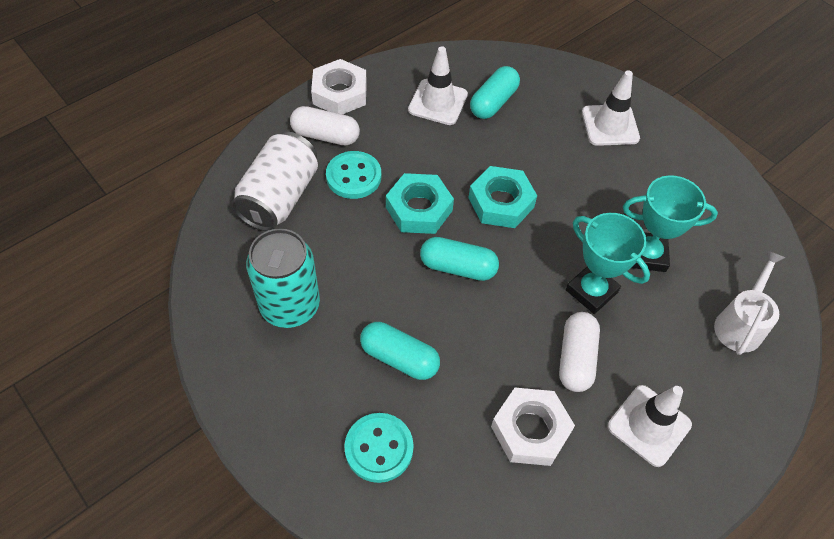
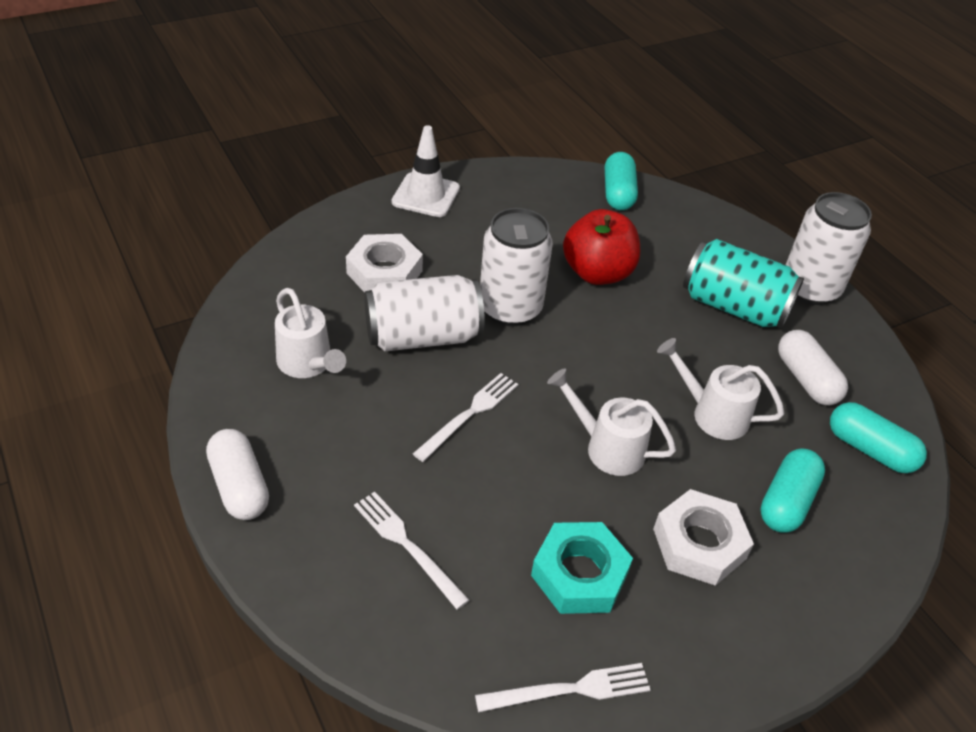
red apple: none = 0 -> [563,209,640,285] = 1
turquoise button: [326,151,381,199] [344,413,414,483] = 2 -> none = 0
turquoise nut: [386,173,454,234] [468,166,537,228] = 2 -> [531,522,633,614] = 1
turquoise trophy: [566,213,650,314] [623,175,718,272] = 2 -> none = 0
white can: [231,132,318,231] = 1 -> [364,275,485,351] [480,208,553,326] [786,192,872,305] = 3
white fork: none = 0 -> [354,492,469,610] [413,373,518,462] [475,663,650,712] = 3
white traffic cone: [408,46,468,125] [582,71,640,146] [608,385,692,467] = 3 -> [392,125,460,217] = 1
white watering can: [714,250,786,355] = 1 -> [275,288,346,378] [547,368,676,476] [657,338,784,440] = 3

